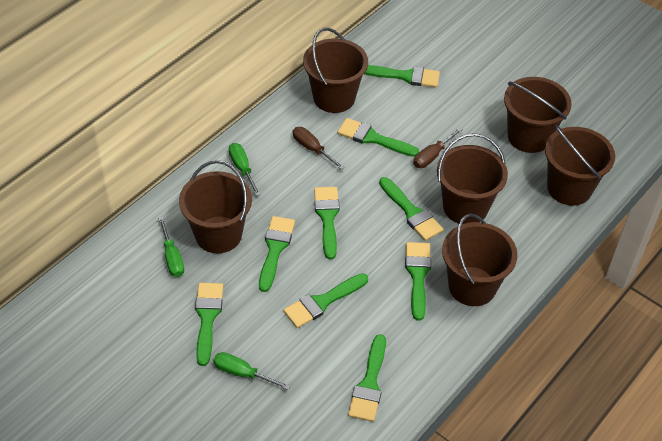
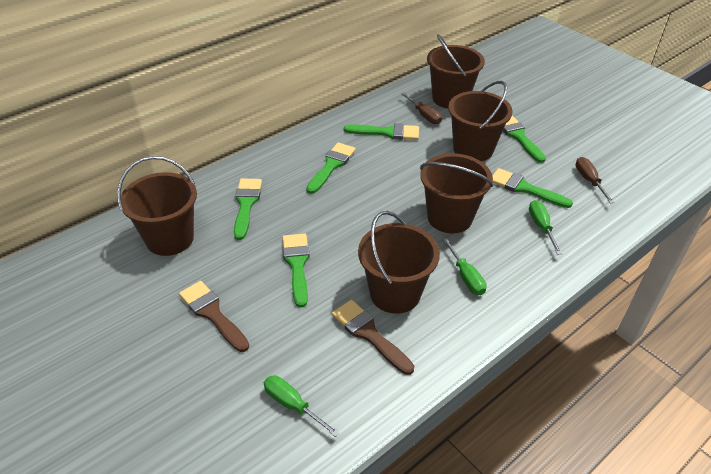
brown brush: none = 0 -> [179,281,249,352] [332,300,414,375] = 2
brown bucket: [179,160,252,253] [303,28,368,113] [437,133,508,224] [442,214,518,306] [504,77,572,153] [545,125,615,206] = 6 -> [117,156,197,256] [358,211,440,314] [420,153,493,233] [427,34,485,109] [448,81,513,161] = 5
green brush: [195,283,223,366] [259,216,295,292] [283,273,368,328] [314,187,340,259] [338,118,419,157] [348,334,386,422] [365,65,440,87] [379,177,443,241] [405,242,431,321] = 9 -> [234,178,262,240] [282,234,310,308] [306,142,356,194] [344,123,419,140] [492,168,573,208] [503,116,546,163] = 6

